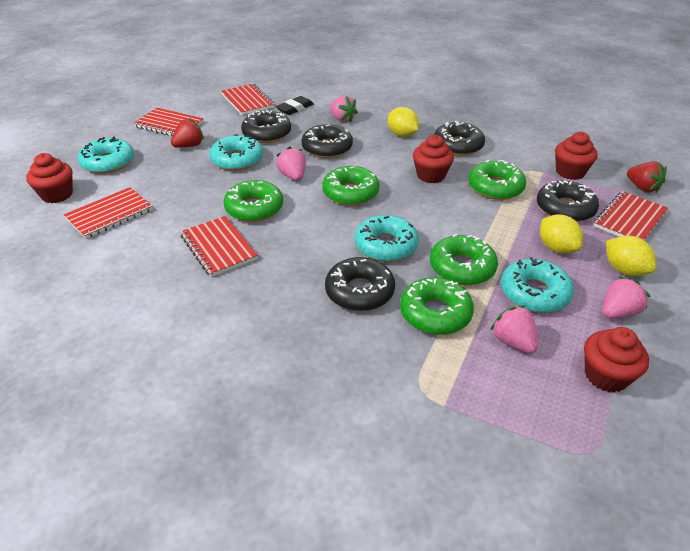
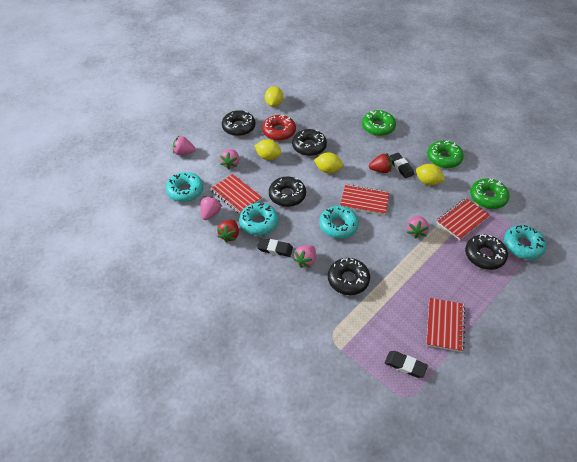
black eraser: [276,96,314,115] = 1 -> [257,238,293,257] [385,351,428,378] [390,153,414,178] = 3
green donut: [223,180,283,222] [322,166,380,206] [400,277,474,335] [430,234,498,285] [468,160,526,200] = 5 -> [362,110,396,136] [427,140,464,168] [470,178,509,209] = 3
pink strawberry: [276,146,306,181] [330,95,358,123] [490,306,538,353] [603,276,651,319] = 4 -> [173,135,196,155] [201,196,222,220] [220,149,239,170] [293,245,316,268] [407,216,429,239] = 5
red cupcake: [26,153,73,203] [413,135,454,183] [555,132,598,180] [584,327,649,393] = 4 -> none = 0
red donut: none = 0 -> [262,115,296,141] = 1
red notebook: [64,187,153,239] [133,108,204,136] [180,216,258,277] [221,84,275,115] [594,191,668,240] = 5 -> [211,174,262,214] [340,184,390,215] [426,298,465,352] [436,198,490,240] = 4
yellow lemon: [388,107,419,137] [540,214,583,254] [606,236,656,276] = 3 -> [255,139,282,160] [265,86,283,107] [314,153,343,173] [416,164,445,185] = 4

